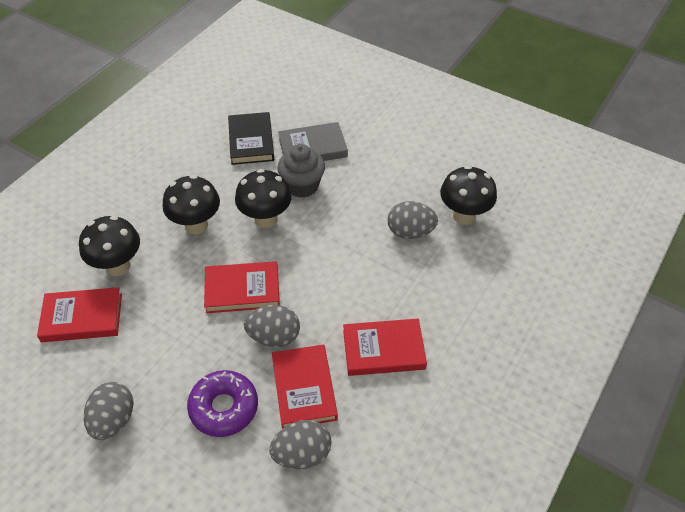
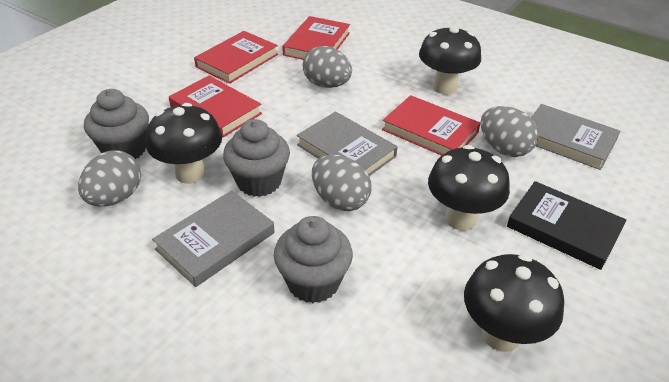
grey book: [278,122,348,161] = 1 -> [152,190,275,287] [297,111,398,176] [531,104,620,170] = 3
grey cupcake: [277,144,325,198] = 1 -> [84,89,149,159] [223,119,290,197] [274,216,353,303] = 3
purple donut: [187,370,258,437] = 1 -> none = 0

